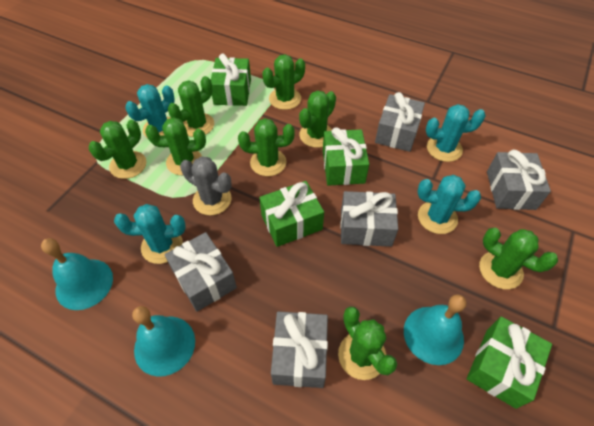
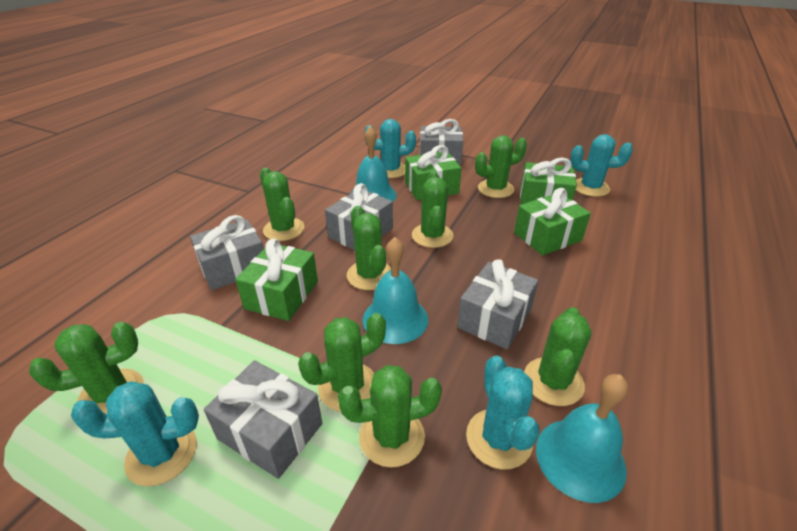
grey cactus: [180,156,232,215] = 1 -> none = 0

